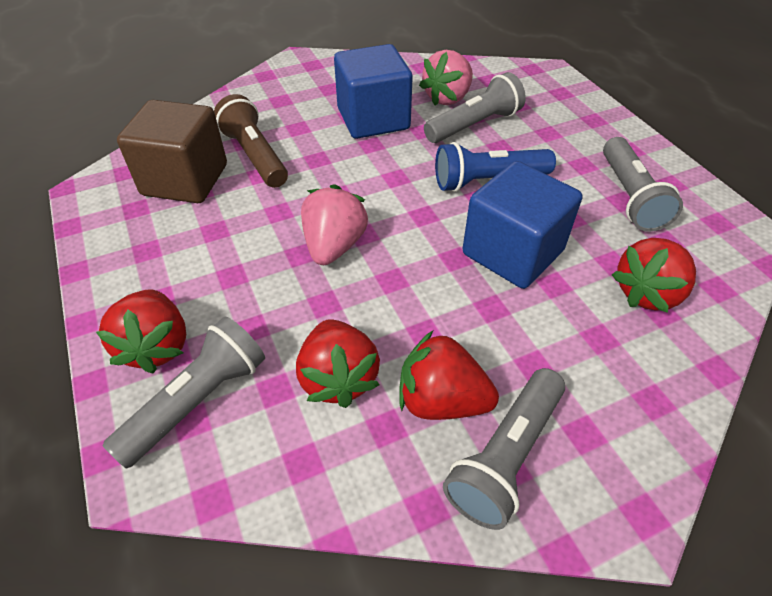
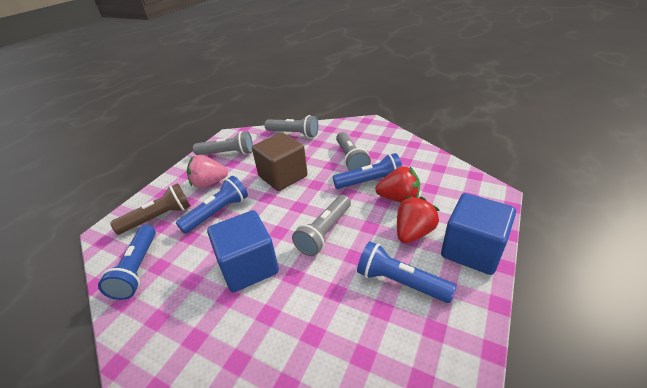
blue flashlight: [435,142,556,192] = 1 -> [98,225,156,300] [176,176,248,234] [333,153,402,189] [357,241,456,303] = 4
pink strawberry: [301,184,368,265] [419,50,473,106] = 2 -> [187,155,228,188] = 1
red strawberry: [96,290,186,373] [296,319,380,408] [399,331,499,420] [612,238,696,313] = 4 -> [375,166,420,203] [397,197,439,243] = 2

